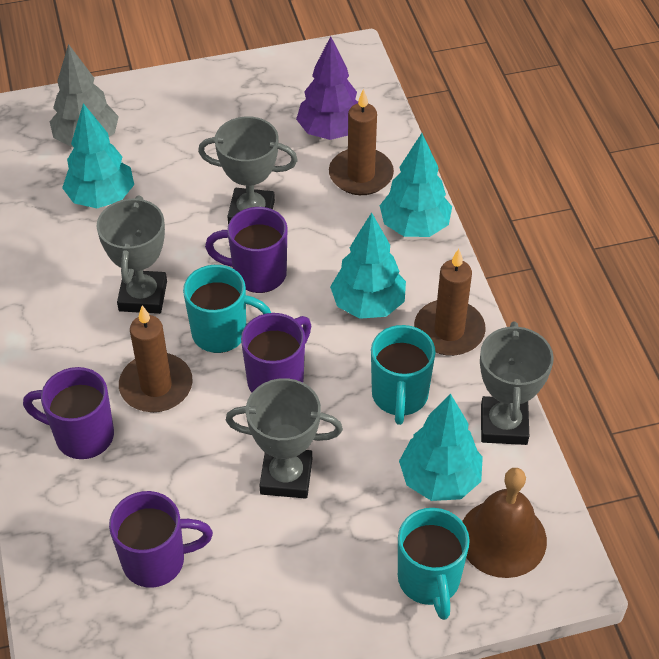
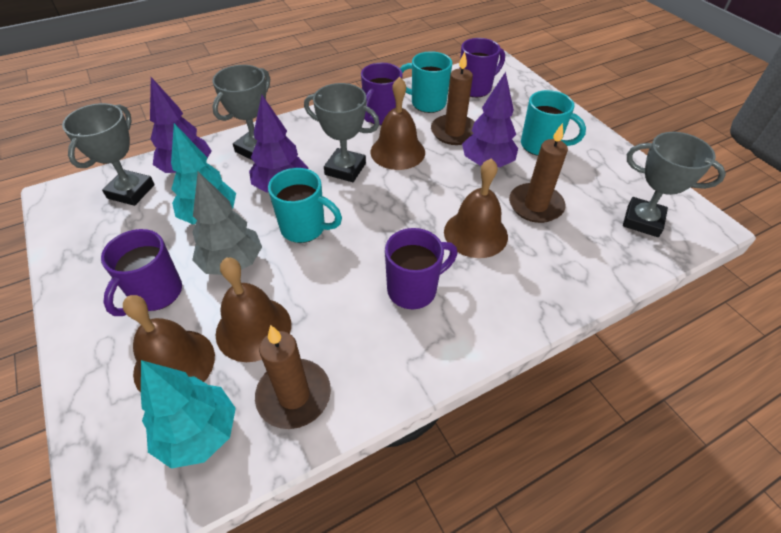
brown bell: [462,468,547,578] = 1 -> [123,295,215,393] [216,258,291,362] [371,77,425,170] [444,158,508,258] = 4
purple tree: [296,36,358,140] = 1 -> [150,77,212,173] [249,95,308,193] [462,72,518,167] = 3
turquoise tree: [62,103,134,208] [330,212,406,319] [380,133,452,237] [399,394,483,501] = 4 -> [141,360,236,469] [171,123,236,224] = 2

